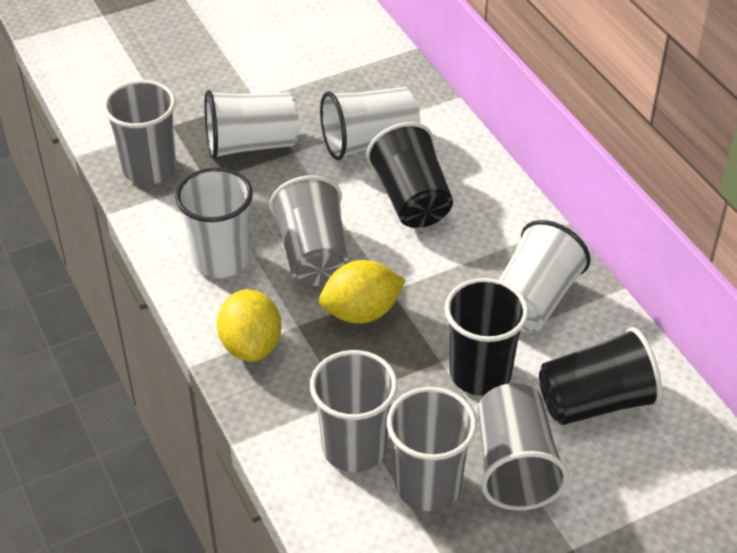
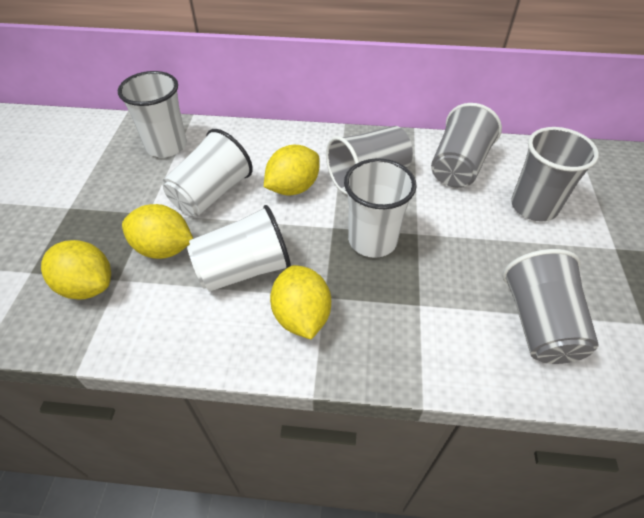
black cup: [366,122,453,228] [445,278,529,396] [539,327,662,425] = 3 -> none = 0
grey cup: [103,80,176,185] [269,175,349,286] [310,350,398,472] [387,387,477,511] [478,383,569,511] = 5 -> [326,126,413,195] [431,103,502,188] [502,249,599,364] [511,127,599,221] = 4
yellow lemon: [217,289,281,362] [319,260,406,324] = 2 -> [41,240,111,300] [122,204,193,259] [264,145,320,196] [270,265,331,339] = 4

